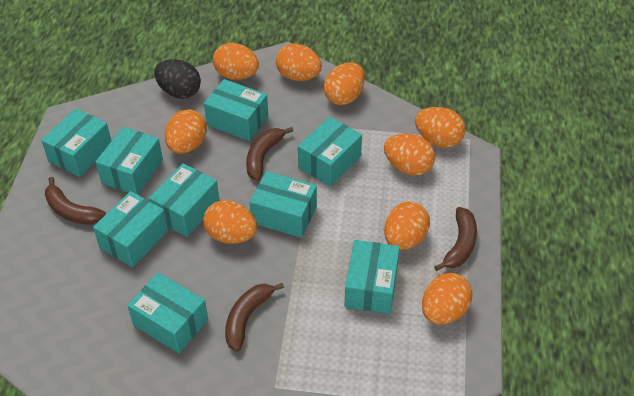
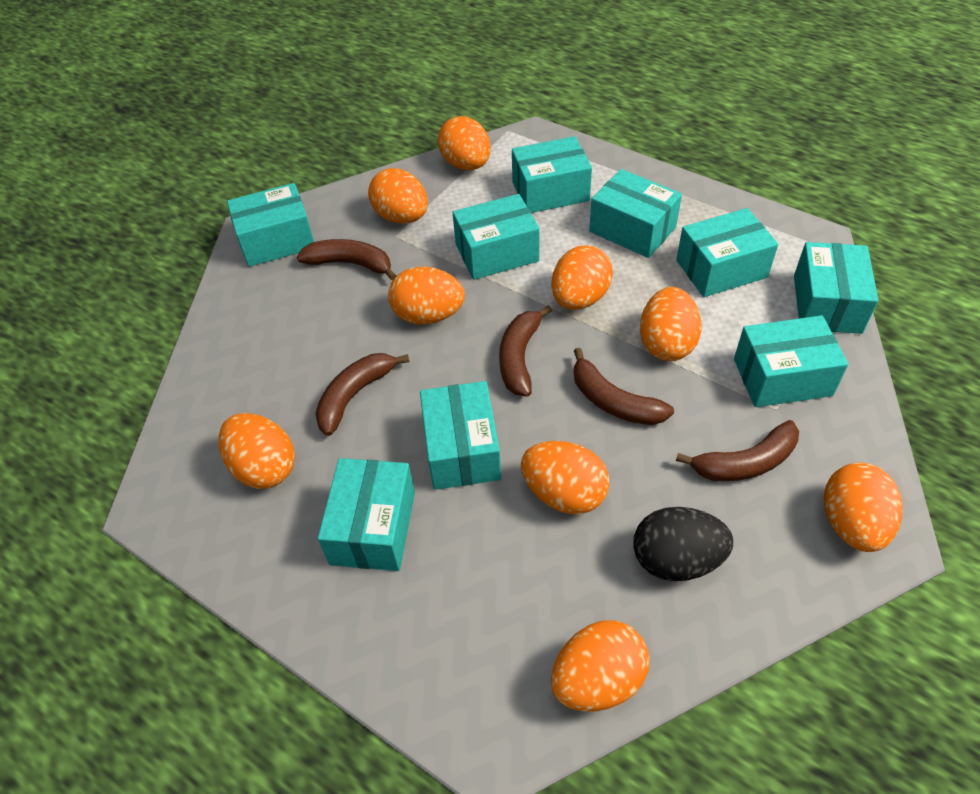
brown banana: [45,177,106,225] [225,283,284,352] [246,127,293,181] [434,207,477,271] = 4 -> [297,239,397,281] [315,353,409,436] [499,305,552,397] [574,348,674,425] [676,420,799,481] = 5

